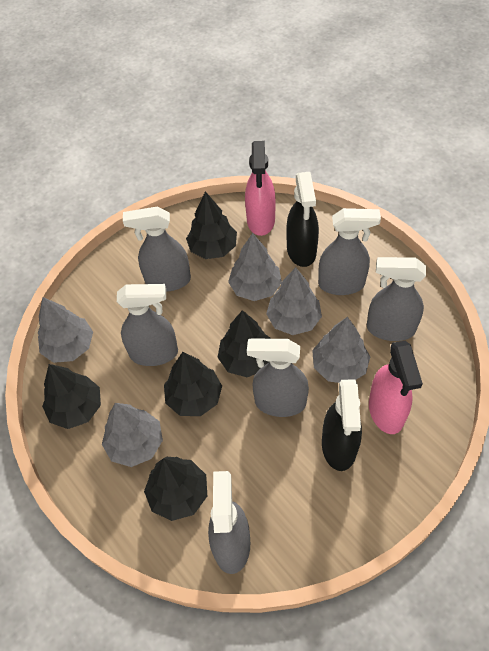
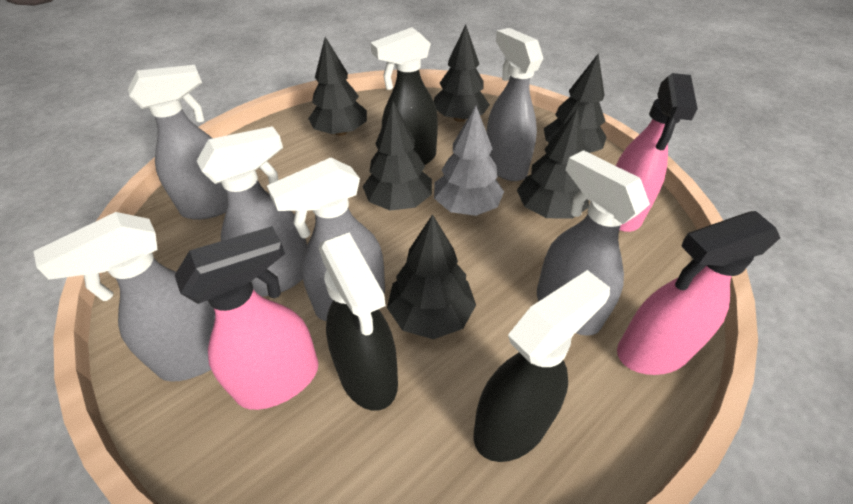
black spray bottle: [286,172,319,267] [322,379,362,471] = 2 -> [319,232,398,411] [371,27,438,165] [473,270,610,462] = 3
black tree: [42,364,101,429] [144,457,207,521] [164,352,222,416] [186,191,237,259] [218,310,271,377] = 5 -> [308,37,367,136] [363,101,432,211] [387,214,476,339] [434,25,490,122] [517,108,589,219] [544,53,607,153] = 6
grey tree: [38,297,93,363] [102,403,163,467] [228,233,282,301] [266,267,322,335] [312,317,370,383] = 5 -> [434,106,504,216] = 1
pink spray bottle: [245,141,276,236] [369,341,423,434] = 2 -> [175,226,319,410] [616,73,698,232] [617,211,780,375] = 3

